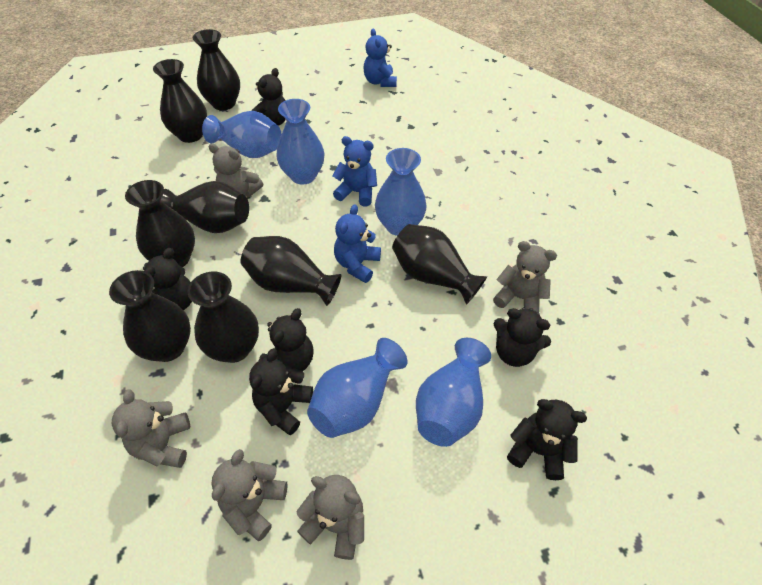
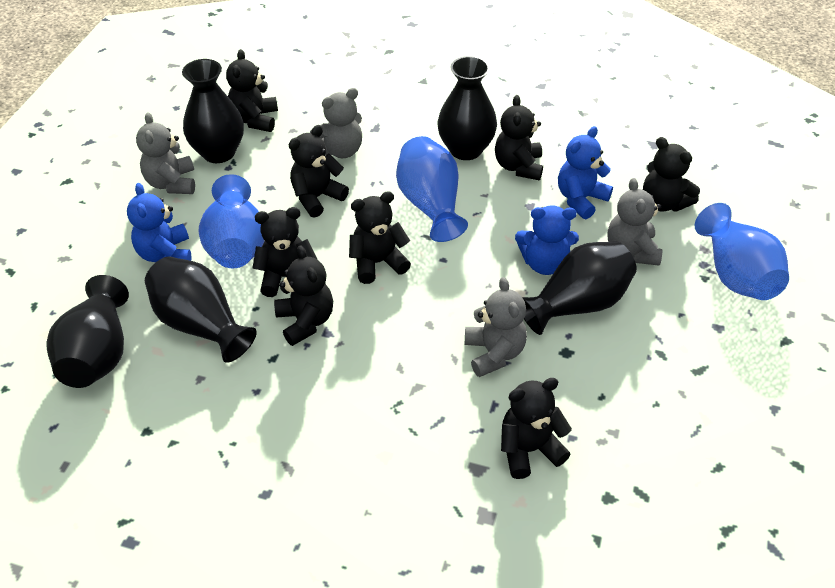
black teddy bear: [143,248,192,310] [249,348,313,435] [252,68,286,125] [259,308,314,371] [494,307,551,367] [507,399,587,480] = 6 -> [226,49,278,132] [252,207,317,297] [274,245,333,346] [289,125,349,218] [349,191,411,284] [495,95,543,180] [501,378,572,479] [643,137,700,212] = 8
black vase: [109,270,191,362] [125,180,195,267] [153,59,207,143] [161,181,249,233] [188,272,259,363] [193,29,240,110] [240,236,342,306] [392,224,487,305] = 8 -> [46,275,129,388] [145,256,257,363] [182,59,244,163] [437,56,497,160] [522,241,637,335] = 5
blue vase: [202,111,282,158] [276,99,325,185] [307,338,408,438] [375,148,427,236] [416,338,491,447] = 5 -> [198,174,265,268] [396,136,468,242] [695,203,789,300] = 3
grey teddy bear: [112,389,190,468] [208,144,263,197] [211,449,288,541] [297,475,364,560] [493,241,557,313] = 5 -> [136,112,195,194] [310,88,362,158] [465,277,527,377] [608,178,662,266] = 4

